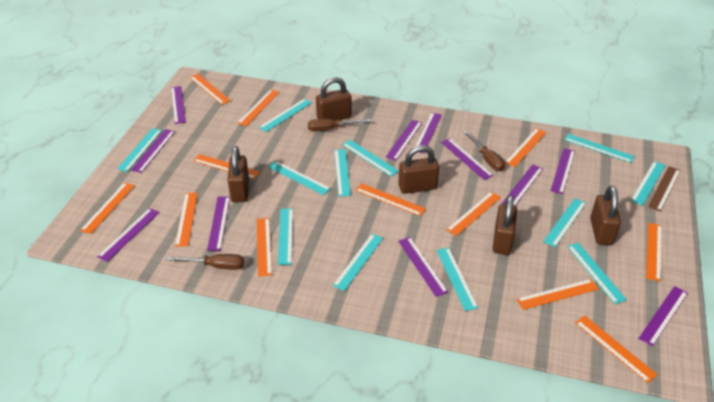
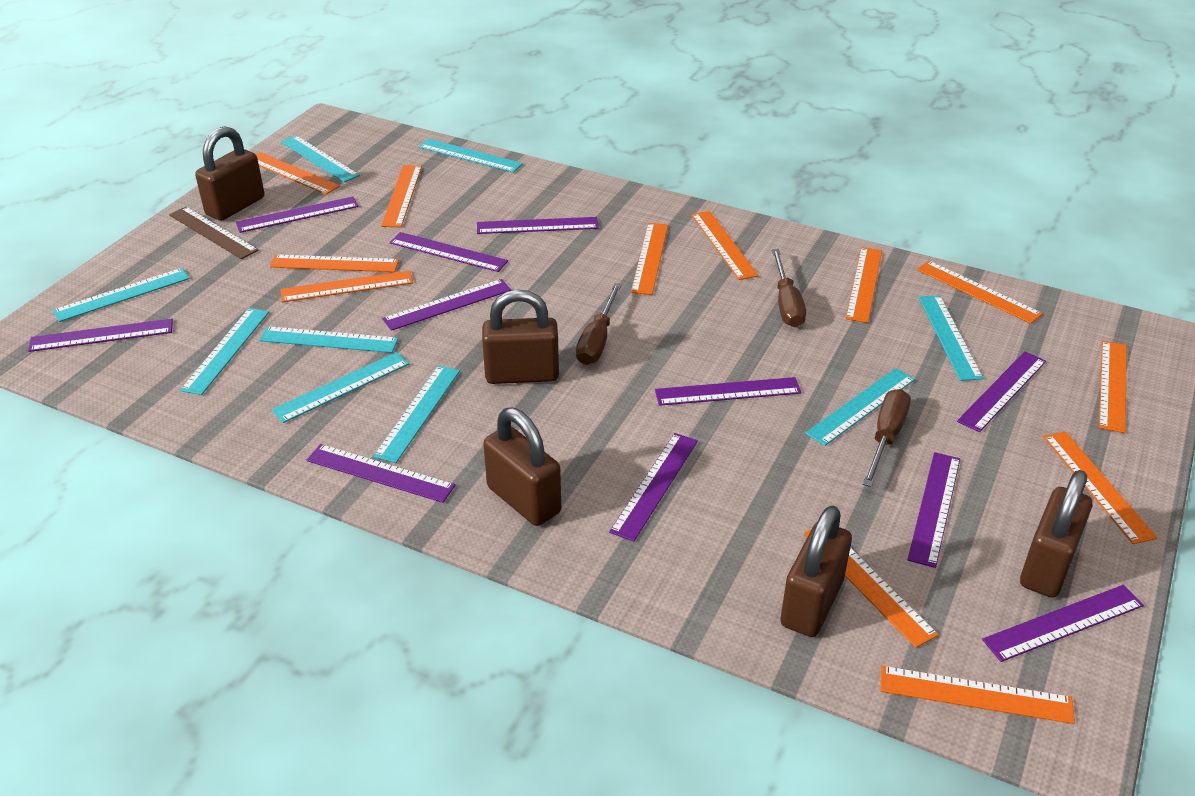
turquoise ruler: [117,128,162,172] [259,98,312,132] [268,161,331,195] [278,208,293,265] [333,234,383,291] [334,149,351,196] [342,140,399,177] [436,248,478,311] [543,198,586,247] [564,134,635,163] [567,243,627,304] [630,161,666,206] = 12 -> [53,268,190,322] [180,308,269,395] [259,326,398,353] [271,352,409,423] [281,135,360,183] [373,365,460,463] [418,139,523,173] [805,368,915,446] [919,295,983,381] = 9

